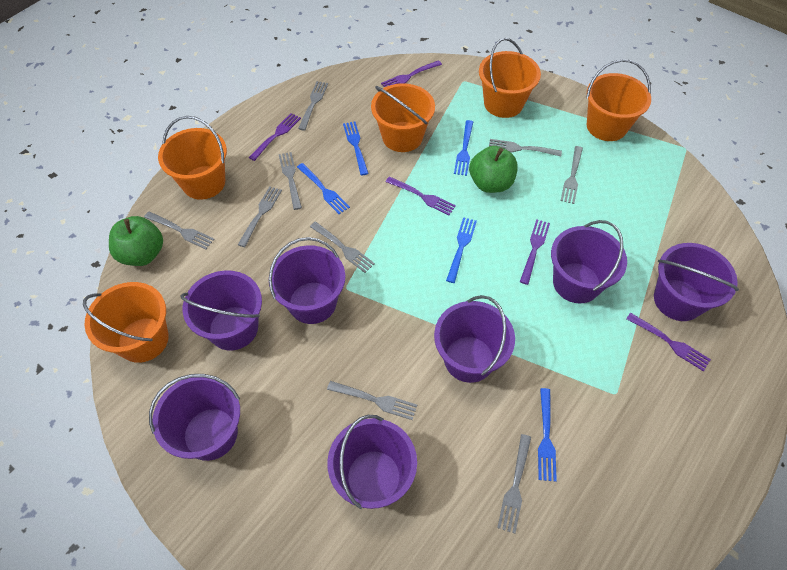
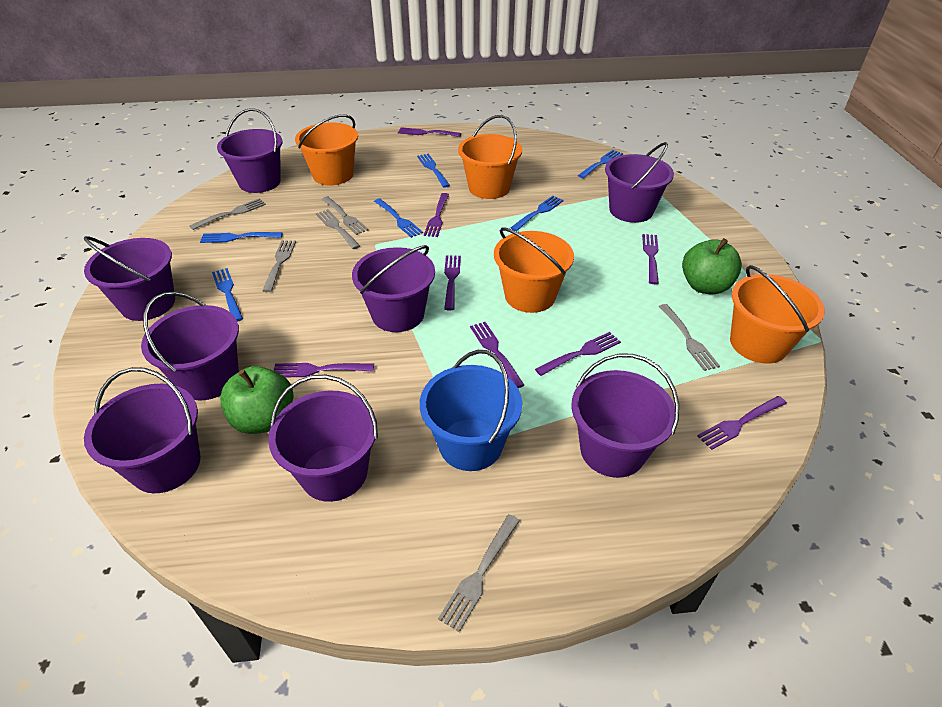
blue bucket: none = 0 -> [420,350,522,471] = 1
blue fork: [297,163,350,214] [343,122,369,175] [446,217,477,283] [454,120,473,176] [538,388,557,482] = 5 -> [200,232,282,243] [212,268,243,322] [374,198,423,238] [417,154,450,188] [511,196,564,231] [578,150,623,178] = 6
grey fork: [144,211,214,249] [238,186,282,247] [279,152,302,210] [298,81,328,130] [310,222,375,273] [327,381,417,420] [489,139,562,157] [497,434,531,534] [561,146,583,204] = 9 -> [190,198,266,230] [262,240,296,292] [316,209,360,249] [321,196,369,235] [438,514,520,632] [659,304,720,371] = 6
orange bucket: [83,282,169,363] [158,116,227,200] [371,83,435,152] [479,38,541,118] [586,59,651,141] = 5 -> [295,114,358,185] [458,115,522,199] [494,228,574,313] [730,265,825,364] = 4
purple bucket: [149,374,240,461] [180,270,262,351] [269,237,345,324] [327,415,417,509] [434,295,515,383] [551,220,627,304] [654,243,739,321] = 7 -> [84,236,175,321] [84,367,200,493] [141,292,239,401] [217,108,282,193] [268,375,378,502] [352,245,435,332] [572,354,679,478] [605,142,674,223] = 8
purple fork: [249,113,301,161] [381,60,442,87] [385,176,456,215] [520,219,550,285] [626,313,711,371] = 5 -> [274,363,374,378] [398,127,461,137] [424,193,449,237] [444,255,461,310] [470,322,524,388] [535,332,621,376] [642,234,659,284] [697,396,787,450] = 8

